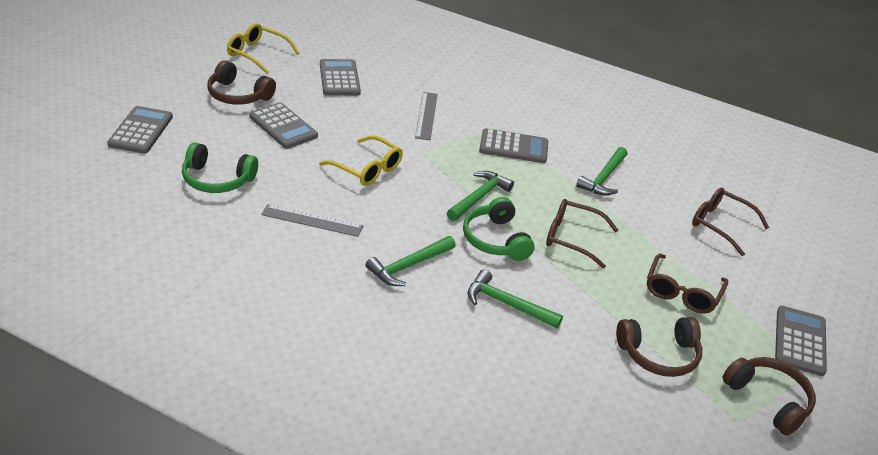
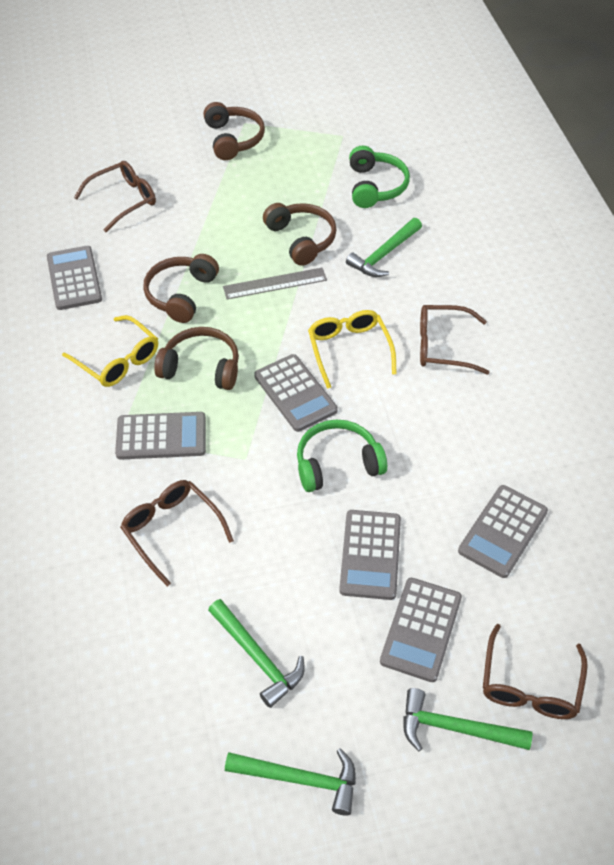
brown glasses: [546,199,618,268] [647,253,728,314] [692,188,769,256] = 3 -> [74,161,156,232] [120,480,234,586] [420,305,490,374] [483,624,588,719] = 4
brown headphones: [207,60,276,104] [616,317,702,377] [723,357,816,436] = 3 -> [143,254,219,323] [154,327,239,390] [203,102,265,160] [263,203,337,266] = 4
grey calculator: [107,106,173,154] [249,102,318,149] [320,59,361,96] [479,128,548,163] [775,306,827,376] = 5 -> [47,246,102,310] [115,412,206,460] [254,354,338,432] [339,510,401,600] [380,578,462,682] [458,485,548,578] = 6
grey ruler: [261,204,363,237] [415,92,438,140] = 2 -> [223,268,327,299] = 1

